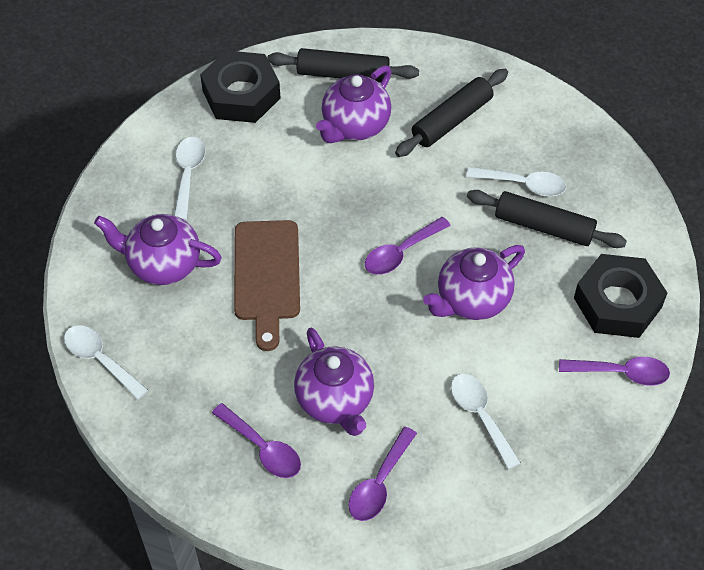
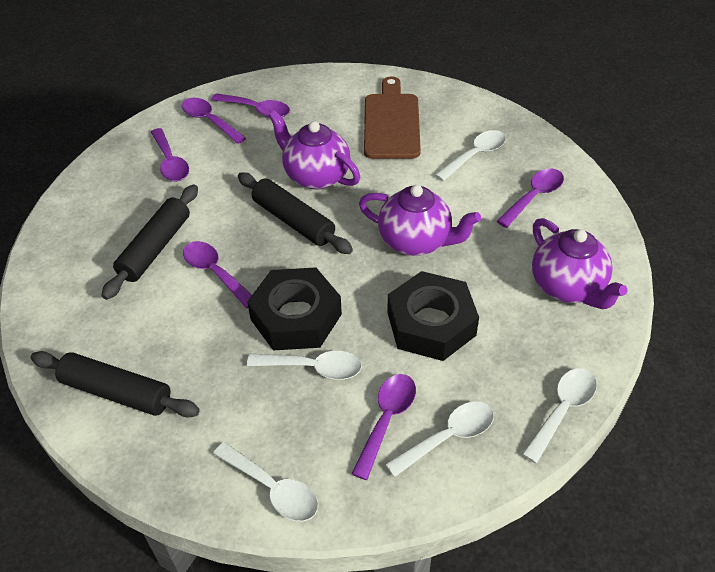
purple spoon: [212,403,301,478] [349,427,417,521] [365,217,451,275] [559,357,670,385] = 4 -> [151,128,189,181] [182,98,246,144] [183,241,252,308] [211,93,290,118] [352,374,416,480] [496,168,564,228] = 6
purple teapot: [94,214,222,285] [294,328,374,436] [316,65,392,143] [423,245,525,320] = 4 -> [268,110,360,190] [359,185,481,256] [532,218,627,309] = 3
white spoon: [64,325,148,400] [174,137,205,220] [451,374,521,470] [466,167,566,196] = 4 -> [213,442,318,521] [247,351,362,380] [385,402,494,477] [435,130,506,181] [522,368,597,463] = 5

